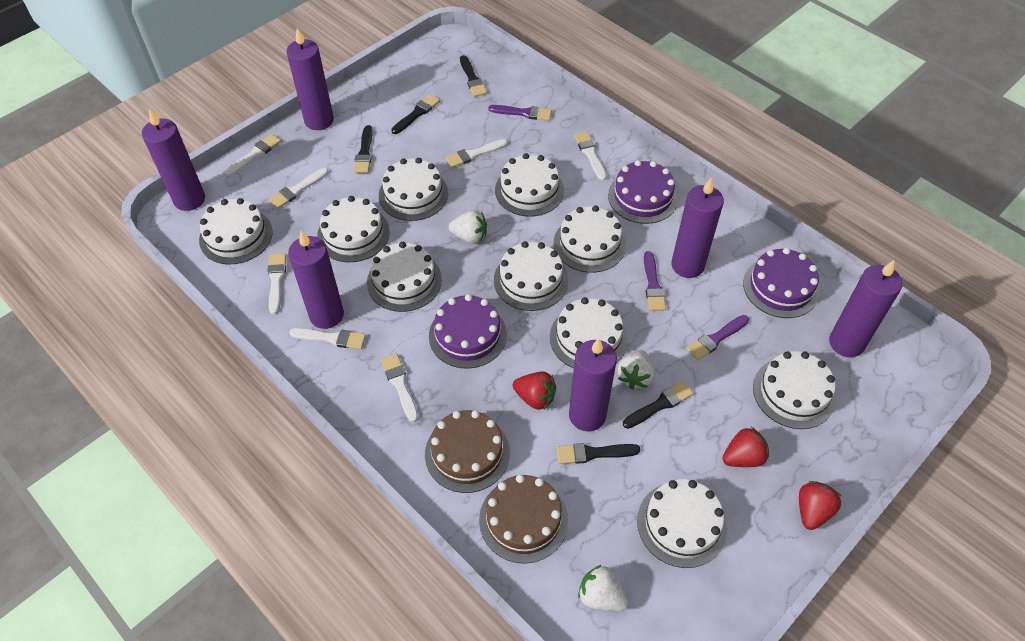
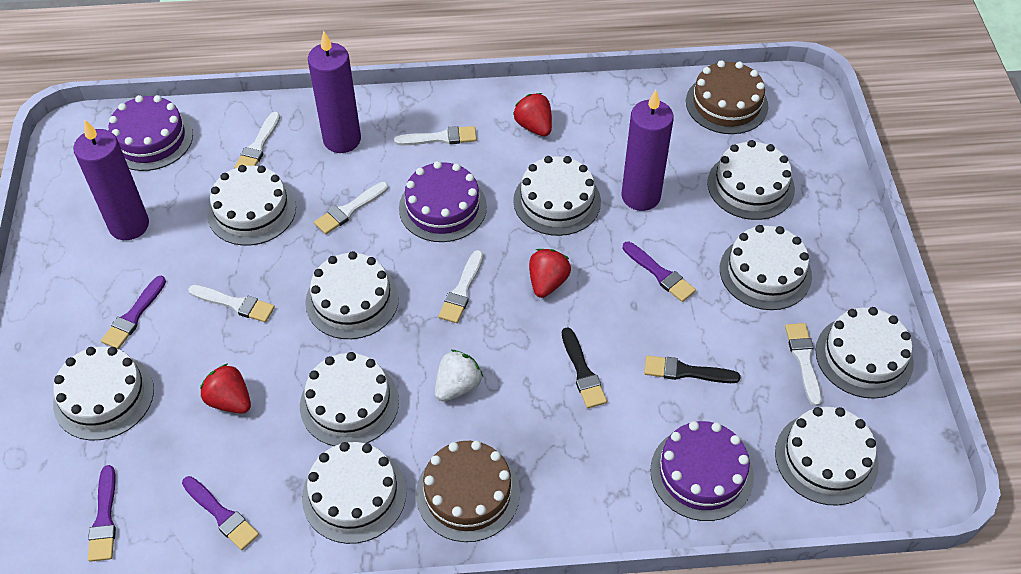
black brush: [353,125,373,173] [391,94,440,134] [460,55,487,97] [557,443,640,464] [623,381,693,429] = 5 -> [562,327,607,408] [644,355,741,383] = 2
purple brush: [488,105,552,121] [644,251,666,311] [686,315,749,360] = 3 -> [88,465,116,562] [101,276,166,349] [182,476,259,550] [622,242,696,302] = 4
purple candle: [142,109,205,211] [286,28,334,130] [288,230,344,329] [569,338,617,431] [672,178,724,278] [829,260,902,357] = 6 -> [73,120,149,240] [308,31,361,153] [622,90,674,211] = 3
white brush: [225,134,281,176] [268,253,286,314] [269,168,328,209] [289,328,366,349] [381,354,418,422] [445,139,508,168] [574,132,607,181] = 7 -> [188,285,275,322] [234,112,280,169] [314,182,388,234] [394,126,477,145] [438,250,483,323] [785,323,822,406] = 6
white strawberry: [448,210,487,244] [578,565,629,612] [617,350,655,389] = 3 -> [435,350,483,401] = 1

